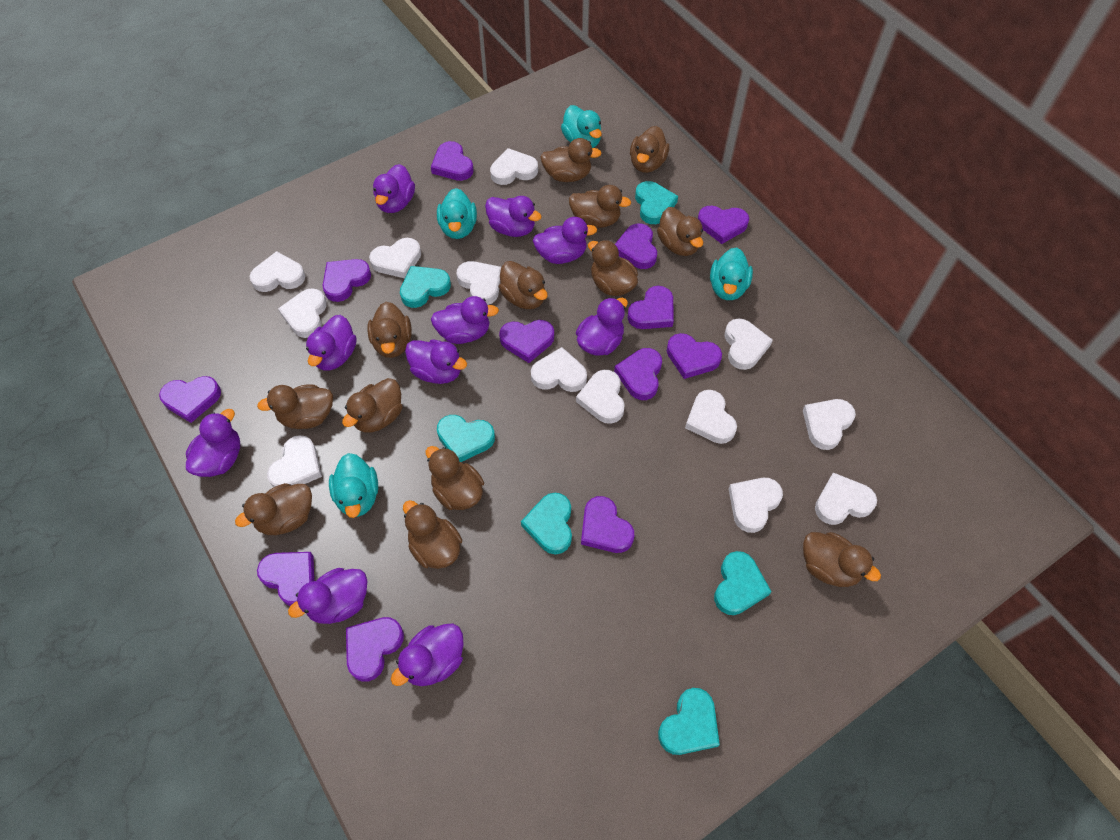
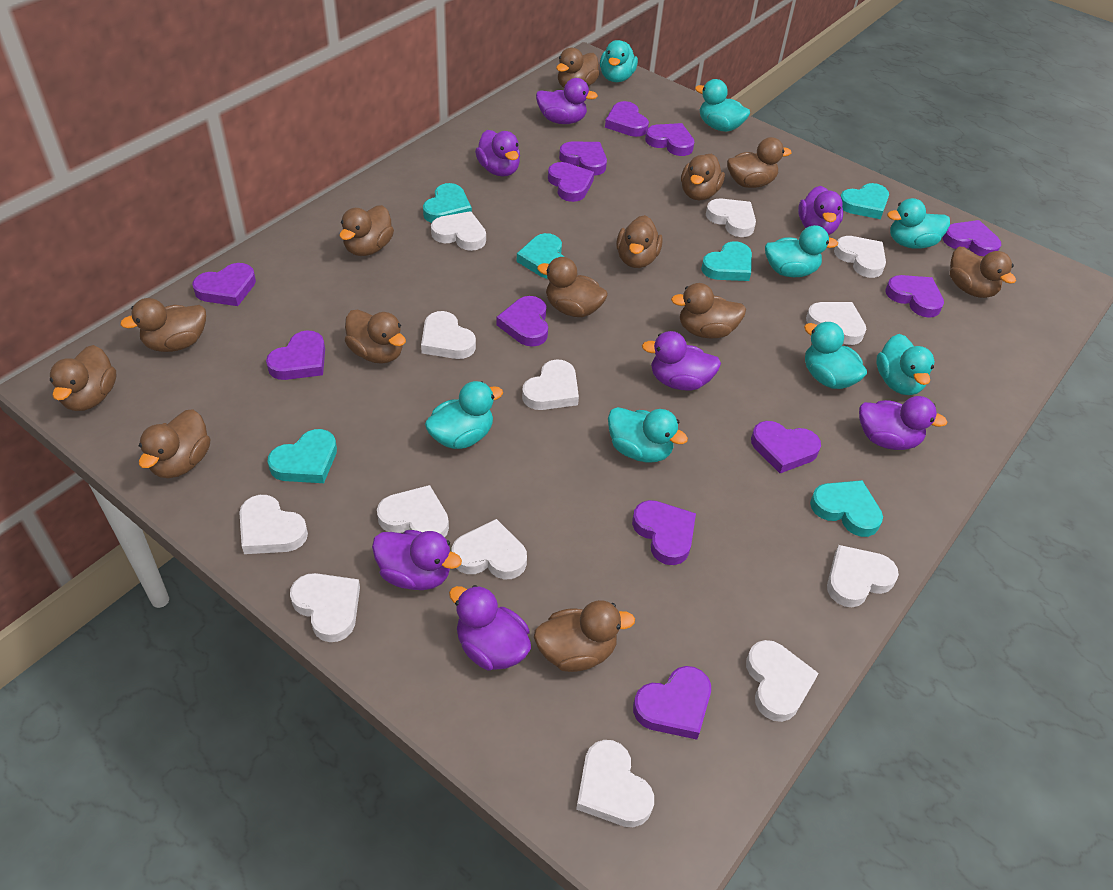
purple duck: [186,409,240,477] [288,568,368,624] [306,315,356,371] [373,164,415,213] [391,623,464,686] [405,339,467,384] [431,296,499,344] [485,196,542,237] [533,217,597,264] [576,297,628,356] = 10 -> [372,530,462,590] [449,585,531,670] [475,130,520,177] [536,78,598,124] [642,331,721,391] [798,186,843,235] [859,396,948,450] = 7
turquoise duck: [329,453,378,518] [437,188,477,239] [561,105,602,148] [710,247,753,300] = 4 -> [425,381,503,449] [600,40,638,82] [608,407,688,462] [695,79,750,132] [765,225,838,277] [804,322,867,389] [876,334,935,395] [887,198,950,249] = 8

